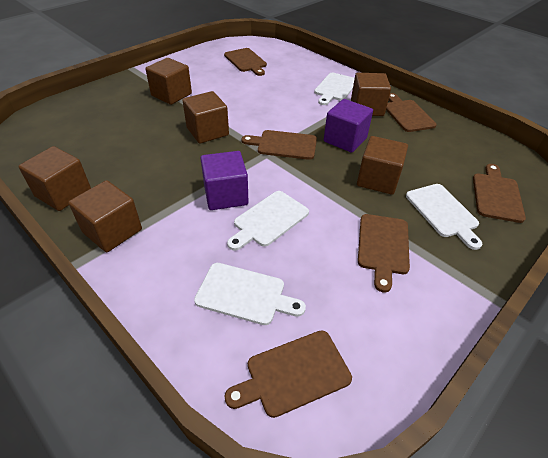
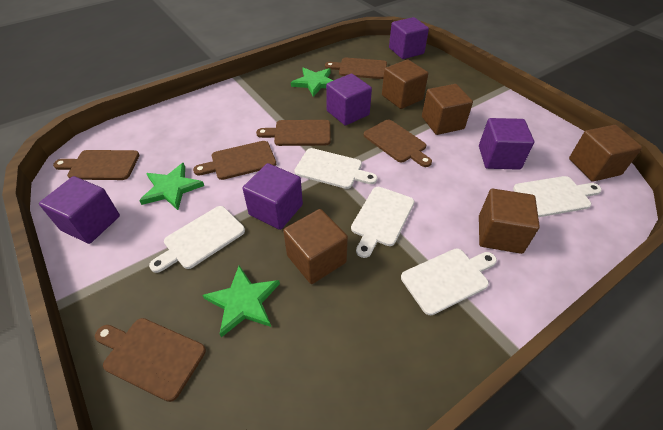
brown cube: [18,146,91,211] [68,180,142,252] [145,58,192,105] [182,91,229,144] [351,73,391,116] [357,136,408,195] = 6 -> [283,209,348,284] [382,59,428,109] [422,84,473,135] [479,189,540,254] [569,125,642,182] = 5
green star: none = 0 -> [139,163,204,210] [203,265,280,337] [291,67,334,97] = 3
purple cube: [200,151,248,210] [324,99,373,153] = 2 -> [39,176,120,244] [243,163,303,230] [326,74,372,126] [389,17,429,59] [479,118,534,170] = 5
white cutting board: [194,263,306,325] [227,191,309,250] [314,73,355,105] [406,184,482,250] = 4 -> [149,206,245,273] [294,148,377,189] [351,187,414,258] [401,248,497,315] [513,176,602,217] = 5

